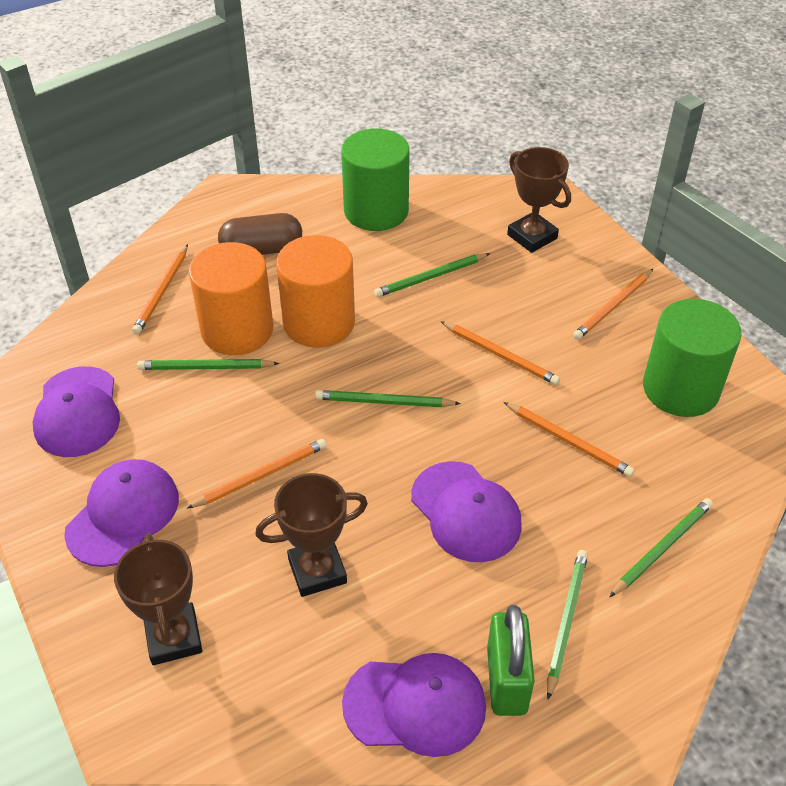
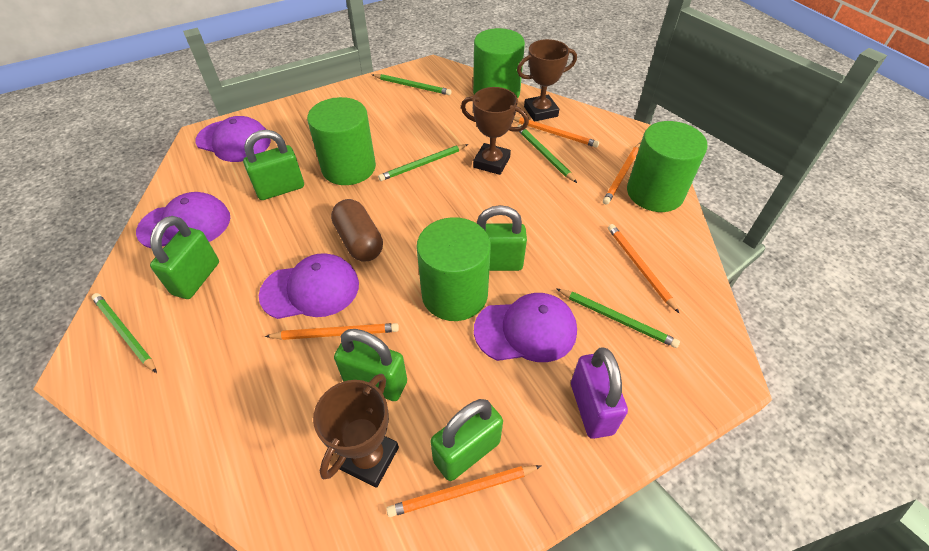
green cylinder: [341,129,410,231] [643,299,742,417] = 2 -> [307,97,376,185] [416,217,491,321] [473,28,525,99] [627,121,708,212] = 4
green padlock: [487,605,535,716] = 1 -> [150,216,219,299] [243,130,304,200] [334,329,407,401] [430,399,503,481] [477,205,527,271] = 5
orange cylinder: [189,242,273,355] [276,235,355,348] = 2 -> none = 0
purple padlock: none = 0 -> [571,347,628,439] = 1

